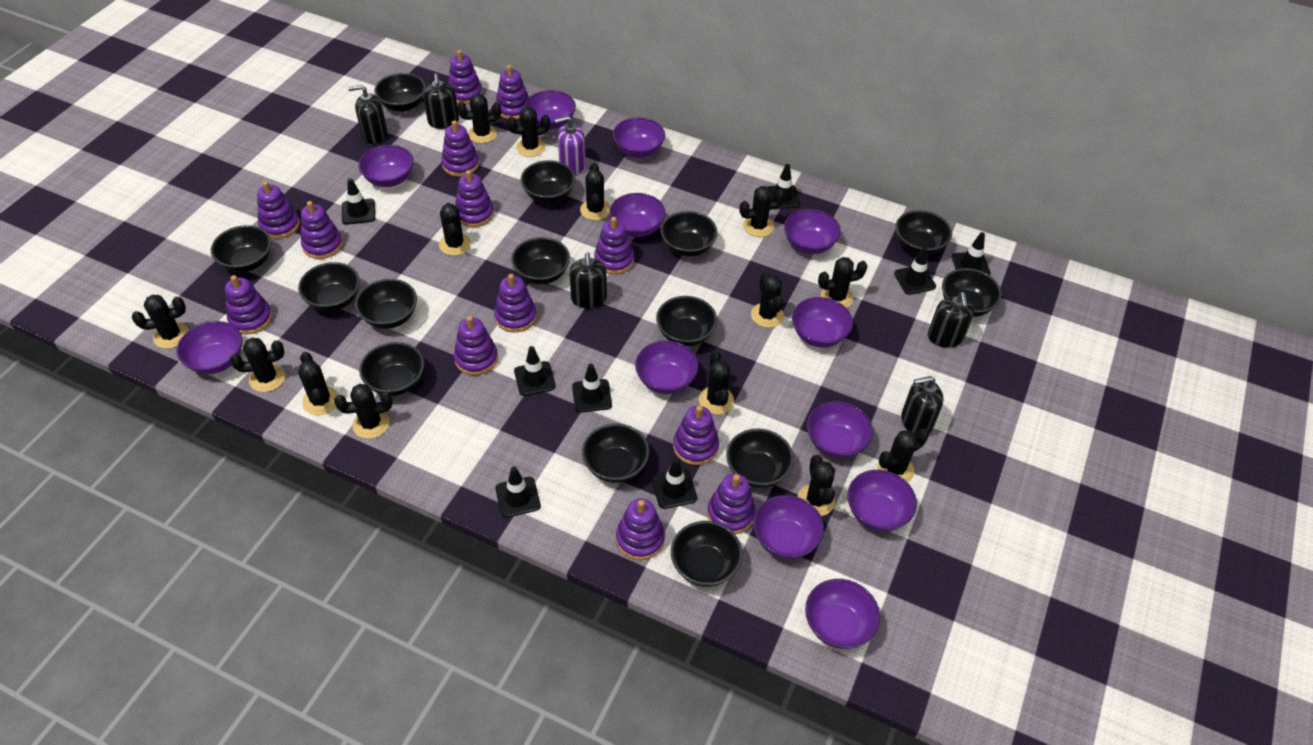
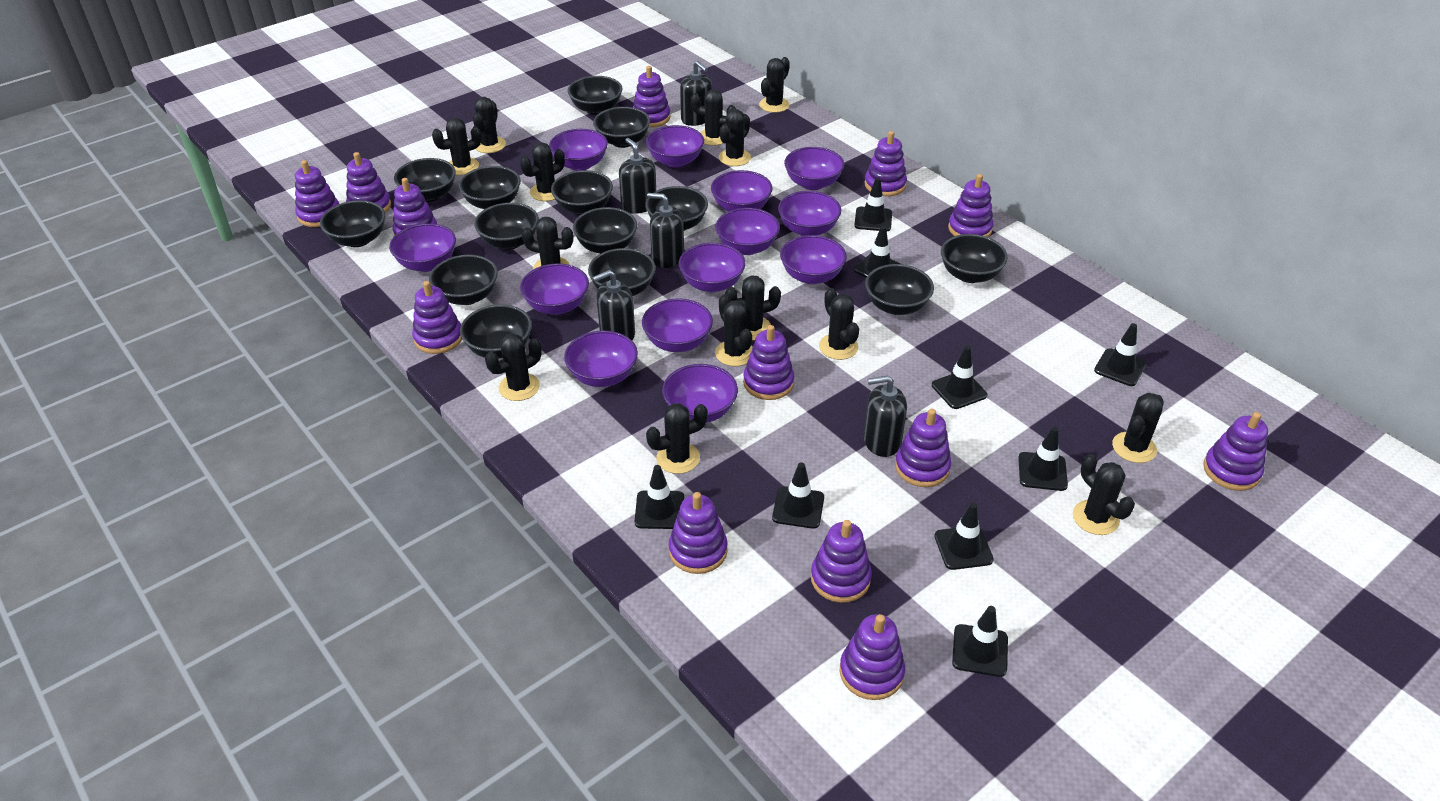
black traffic cone: [342,178,375,225] [495,466,541,518] [514,346,556,396] [572,364,612,413] [652,458,697,509] [768,164,801,209] [894,247,936,295] [951,232,991,275] = 8 -> [635,465,684,529] [772,462,824,529] [854,177,892,231] [854,226,900,278] [932,346,987,409] [934,503,994,570] [952,606,1008,677] [1018,427,1068,491] [1094,323,1146,386] = 9
purple bowl: [176,321,242,374] [358,145,414,187] [524,90,576,130] [609,193,666,237] [613,117,665,158] [635,341,698,394] [753,495,824,559] [784,209,841,254] [792,297,853,348] [805,579,880,649] [807,401,873,459] [847,470,917,532] = 12 -> [389,223,456,272] [520,264,589,315] [549,129,608,171] [564,331,638,387] [642,298,713,352] [646,125,704,167] [662,364,738,423] [679,243,746,292] [711,170,773,211] [716,208,780,255] [778,191,841,236] [780,235,847,284] [784,147,844,190] = 13
purple soap dispenser: [555,116,586,174] = 1 -> none = 0

